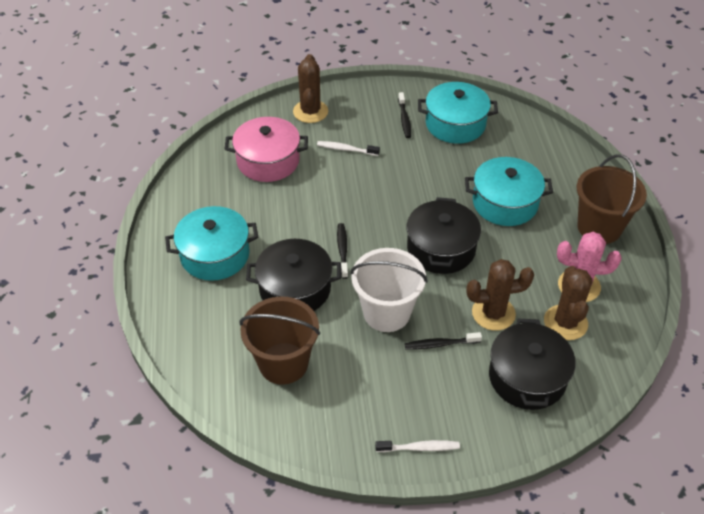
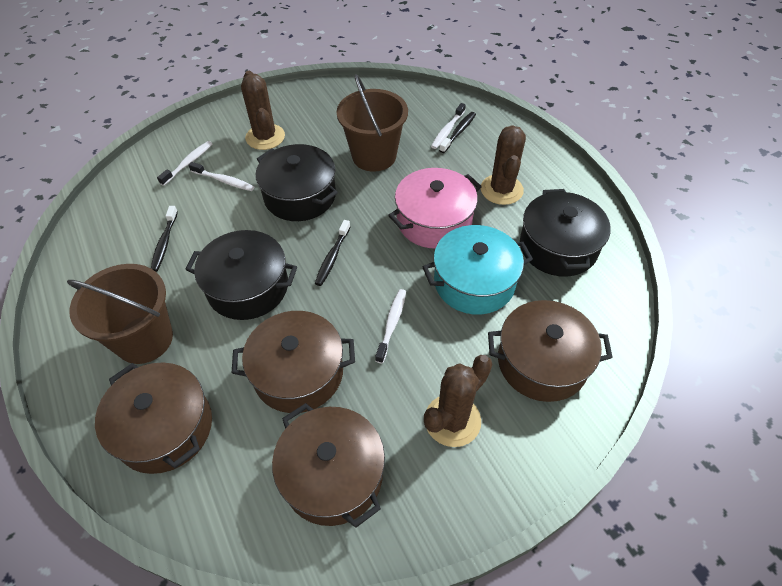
brown pot: none = 0 -> [95,363,212,474] [232,311,355,413] [272,403,385,528] [488,300,613,402] = 4
pink cactus: [557,232,622,302] = 1 -> none = 0
turquoise pot: [165,206,259,281] [418,82,498,144] [465,157,553,226] = 3 -> [422,225,533,315] = 1
white bucket: [350,248,428,332] = 1 -> none = 0
white toothbrush: [317,141,380,156] [375,440,460,452] = 2 -> [157,141,212,186] [189,162,254,191] [375,289,406,364] [431,103,466,149] = 4

